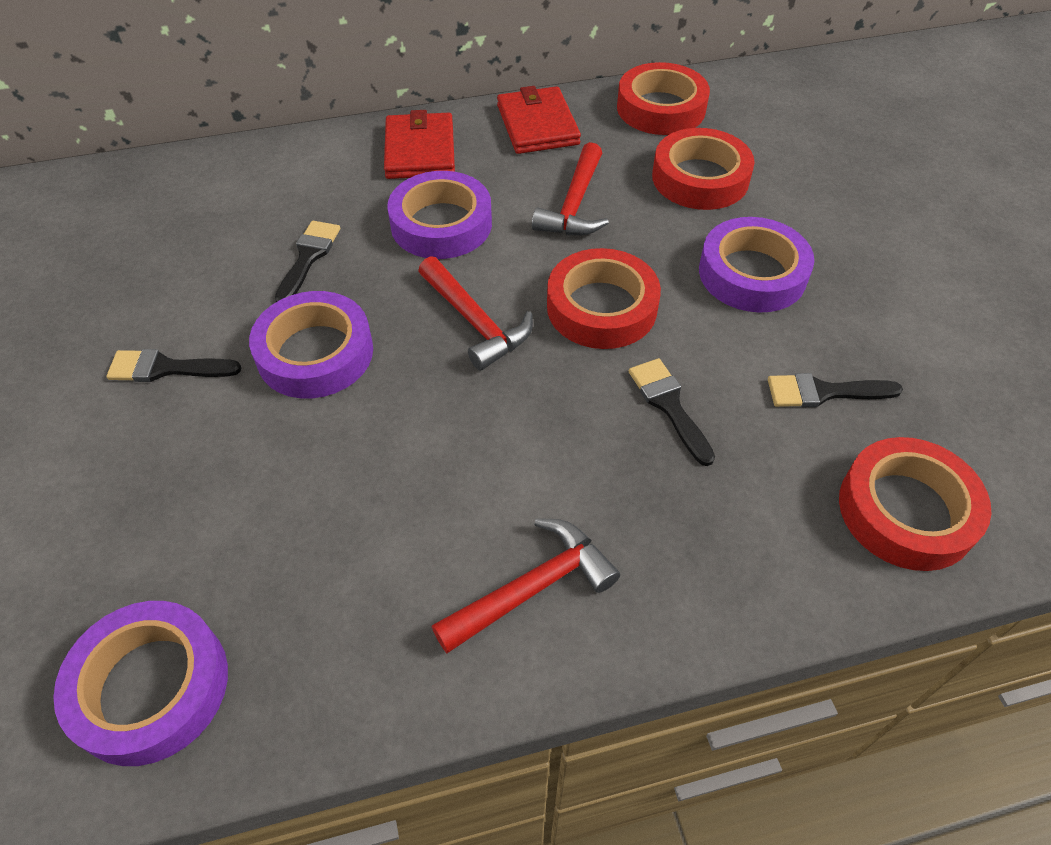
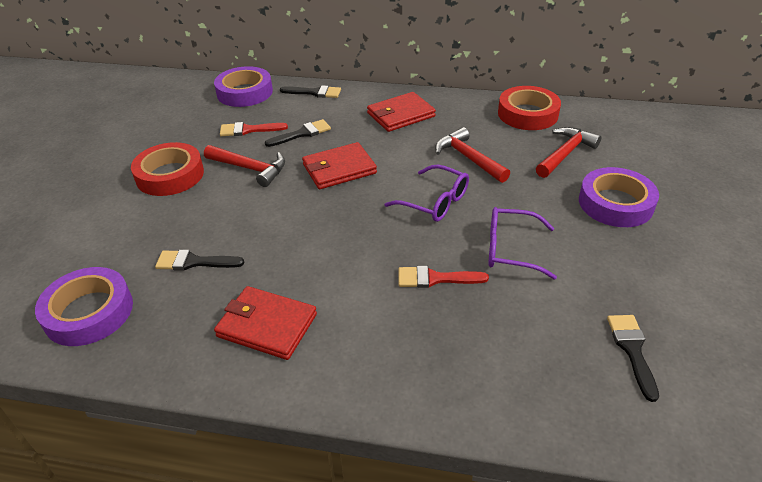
purple glasses: none = 0 -> [384,165,469,222] [489,207,557,280] = 2
purple tape: [53,601,228,766] [249,291,373,399] [387,171,492,259] [699,217,814,313] = 4 -> [35,267,133,346] [214,66,273,107] [579,167,659,227] = 3
red brush: none = 0 -> [220,122,288,136] [399,266,489,288] = 2
red tape: [547,248,661,349] [617,62,710,135] [652,128,755,210] [839,437,991,571] = 4 -> [131,142,204,196] [498,86,561,130] = 2
red wallet: [384,110,455,179] [497,86,581,154] = 2 -> [214,286,317,360] [302,142,377,189] [367,92,436,132] = 3

